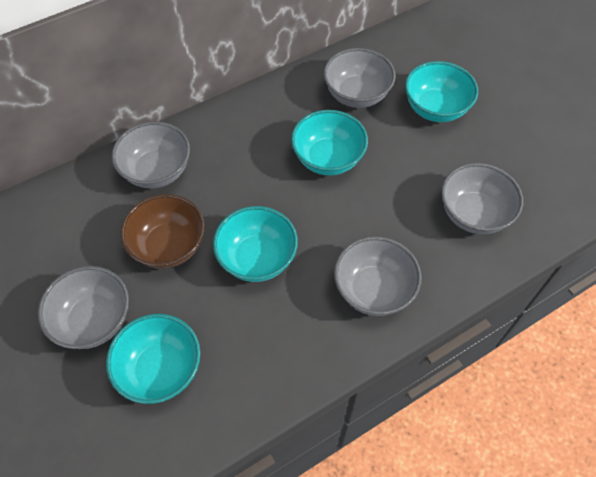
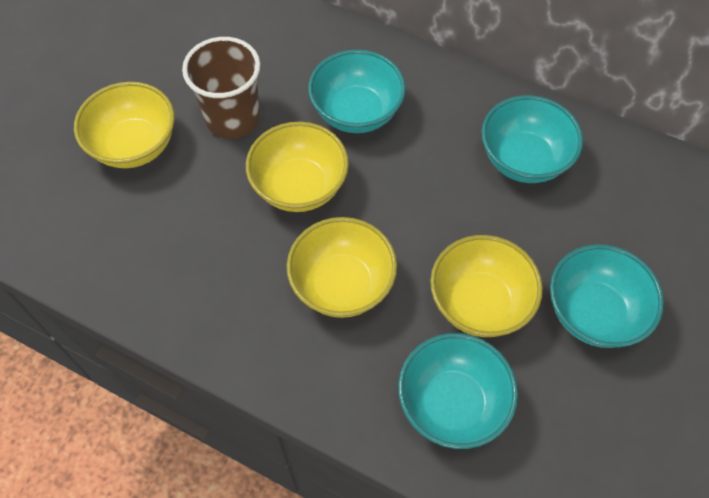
brown bowl: [120,194,205,269] = 1 -> none = 0
brown cup: none = 0 -> [182,37,260,139] = 1
grey bowl: [38,266,129,349] [112,121,190,189] [324,48,396,108] [334,236,422,316] [441,163,523,234] = 5 -> none = 0
yellow bowl: none = 0 -> [74,82,175,168] [246,122,349,212] [287,217,397,318] [430,235,543,337] = 4

